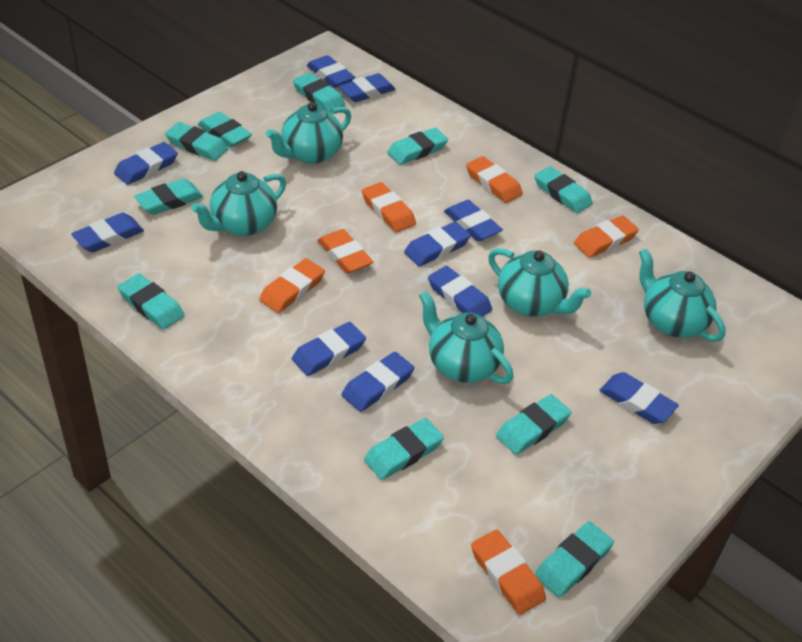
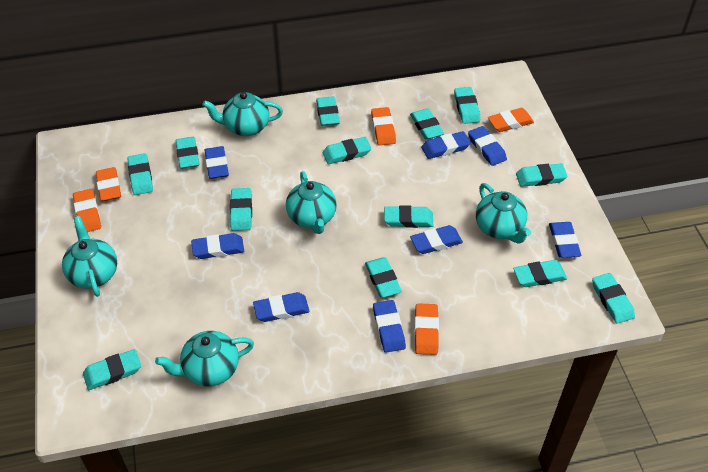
blue eraser: [71,213,144,252] [114,142,178,185] [292,322,366,376] [307,55,355,88] [338,73,396,102] [341,352,414,412] [404,222,471,267] [428,266,492,317] [444,200,503,241] [599,372,679,424] = 10 -> [191,233,244,259] [204,146,229,179] [253,292,310,322] [373,300,406,353] [410,225,463,254] [421,131,471,159] [468,126,507,166] [549,222,581,258] = 8
orange eraser: [259,258,325,313] [317,229,373,274] [362,182,416,232] [466,156,523,203] [471,529,546,615] [574,216,639,258] = 6 -> [73,189,101,232] [96,167,121,201] [371,107,396,145] [414,303,439,355] [488,108,534,132] = 5
turquoise eraser: [118,273,185,330] [134,179,203,215] [165,122,228,161] [198,112,252,148] [293,73,345,113] [364,418,444,480] [387,128,448,165] [496,394,571,455] [534,166,593,213] [535,521,614,598] = 10 -> [83,349,141,390] [127,153,153,195] [176,137,199,169] [230,188,252,231] [316,96,340,126] [323,137,371,164] [365,257,402,298] [384,205,433,228] [410,109,444,140] [454,87,480,124] [513,260,567,287] [516,163,568,187] [592,273,635,324] = 13

